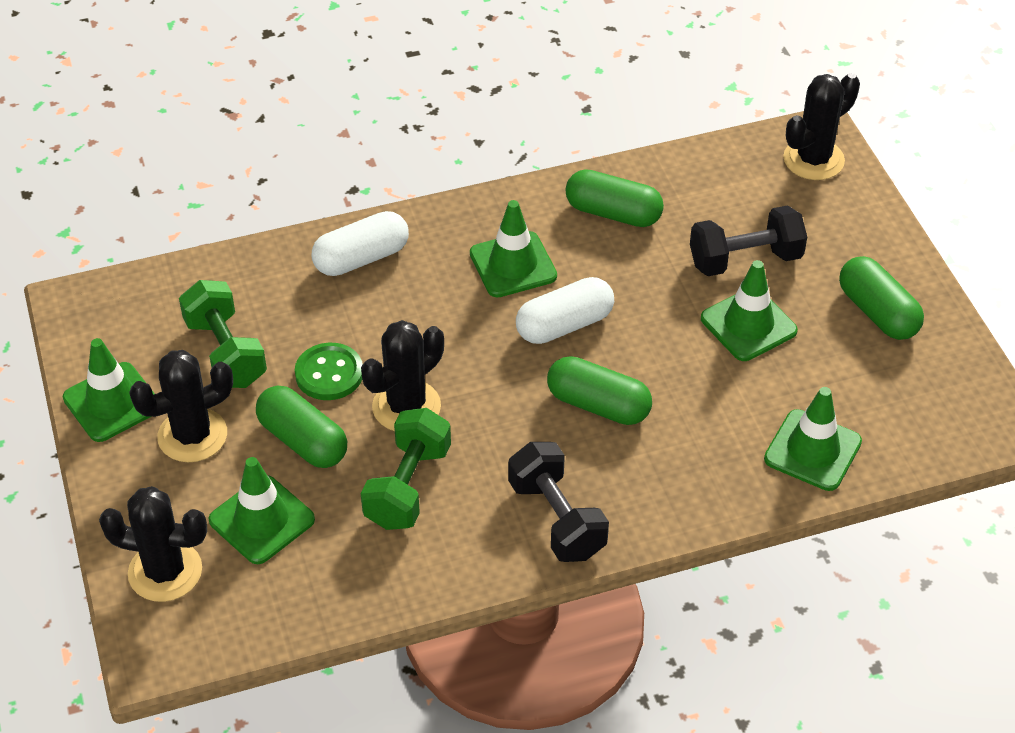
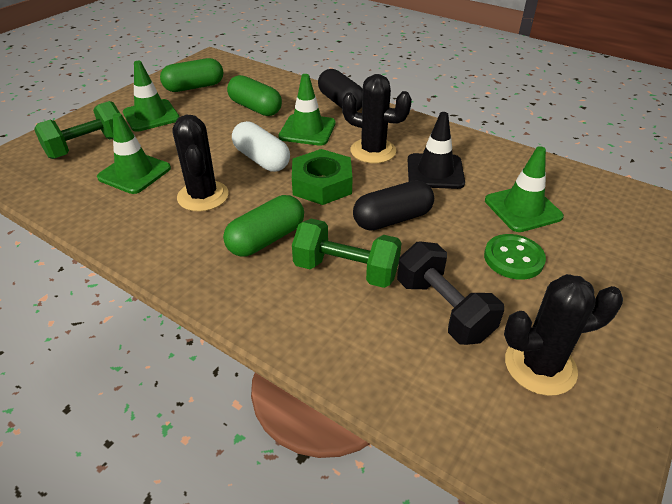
black cactus: [99,486,207,602] [129,350,233,462] [361,320,444,431] [783,73,860,180] = 4 -> [173,115,229,212] [342,74,412,163] [504,274,623,396] = 3
black capsule: none = 0 -> [318,69,363,111] [353,180,434,231] = 2
black dumbbell: [508,442,609,562] [690,205,807,276] = 2 -> [397,241,504,345] = 1
black traffic cone: none = 0 -> [408,112,465,189] = 1
green capsule: [256,386,347,468] [547,356,652,425] [565,169,664,227] [839,256,924,340] = 4 -> [160,58,224,92] [223,195,304,257] [227,75,282,116] = 3
green nut: none = 0 -> [292,149,353,205] = 1
green traffic cone: [63,338,155,442] [209,457,315,564] [470,200,557,297] [701,260,798,361] [764,387,862,491] = 5 -> [97,113,171,194] [123,61,179,132] [278,74,336,146] [485,146,564,232] = 4
white capsule: [312,211,409,276] [516,277,614,344] = 2 -> [232,121,290,172] = 1

